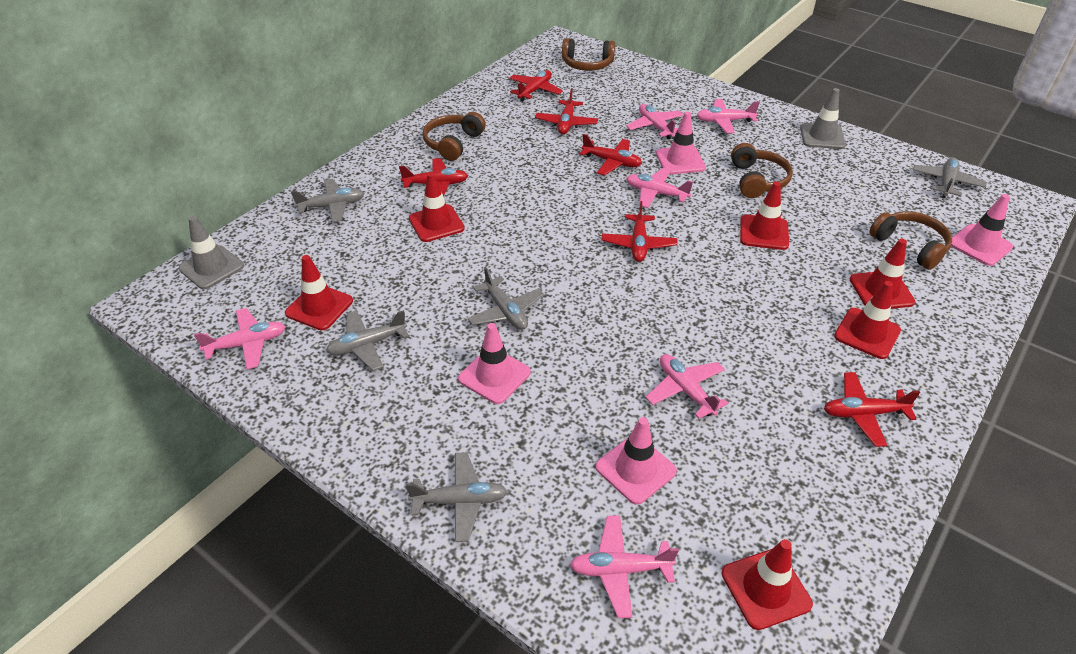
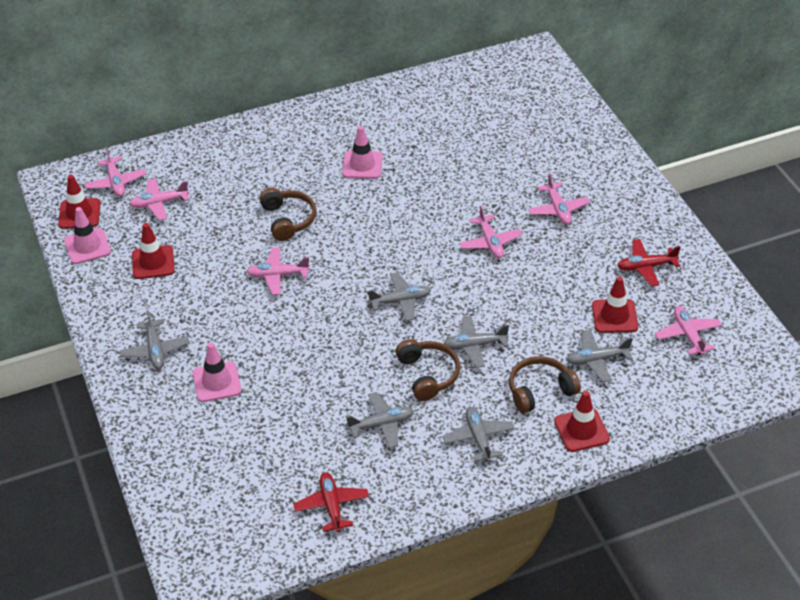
brown headphones: [423,112,486,161] [562,38,615,71] [731,143,793,198] [869,211,952,270] = 4 -> [259,188,316,241] [396,339,460,401] [509,356,581,413] = 3
grey plane: [291,179,365,222] [326,310,409,371] [405,452,508,542] [468,267,544,330] [913,157,987,198] = 5 -> [120,310,189,369] [346,392,414,448] [368,272,431,321] [442,407,515,462] [444,316,509,368] [566,329,633,382] = 6
grey traffic cone: [179,216,244,289] [800,88,846,149] = 2 -> none = 0
pink traffic cone: [458,323,531,404] [596,417,677,505] [656,112,706,174] [951,194,1013,266] = 4 -> [64,207,111,264] [193,343,242,402] [342,126,383,179] = 3
red plane: [399,158,468,196] [509,70,563,101] [535,88,598,134] [579,134,642,176] [602,201,678,262] [824,372,920,447] = 6 -> [293,472,369,532] [617,239,680,287] = 2
red traffic cone: [285,255,353,330] [409,173,465,242] [722,539,813,630] [740,182,789,250] [834,281,901,359] [850,239,915,309] = 6 -> [58,175,100,229] [132,223,175,279] [554,391,610,452] [592,276,638,333] = 4

